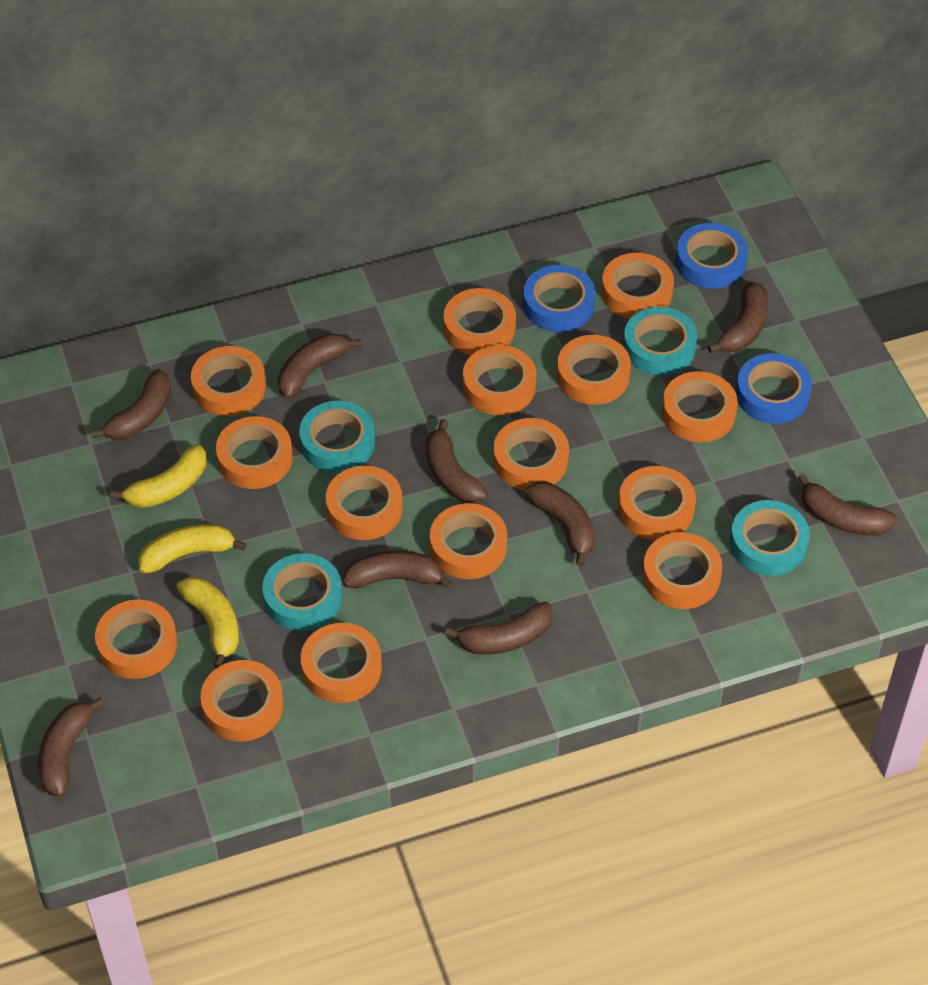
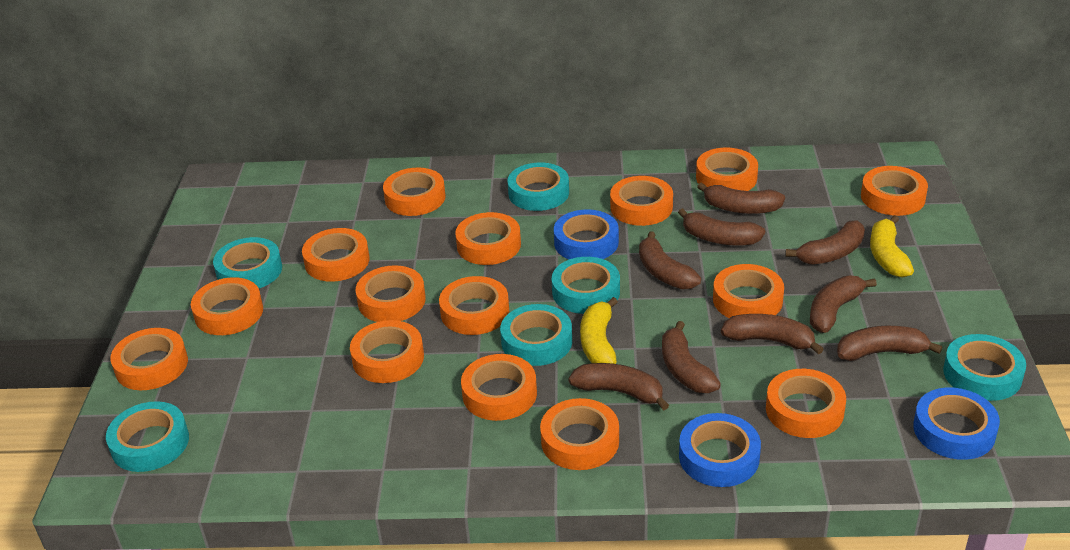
turquoise tape: [262,553,342,631] [299,401,375,473] [623,307,697,375] [730,500,810,576] = 4 -> [106,401,189,472] [213,237,282,288] [500,304,572,366] [507,163,569,211] [552,257,620,314] [943,334,1026,401] = 6
yellow banana: [111,444,207,508] [138,524,247,574] [177,577,239,668] = 3 -> [580,297,618,364] [870,215,914,278] = 2

